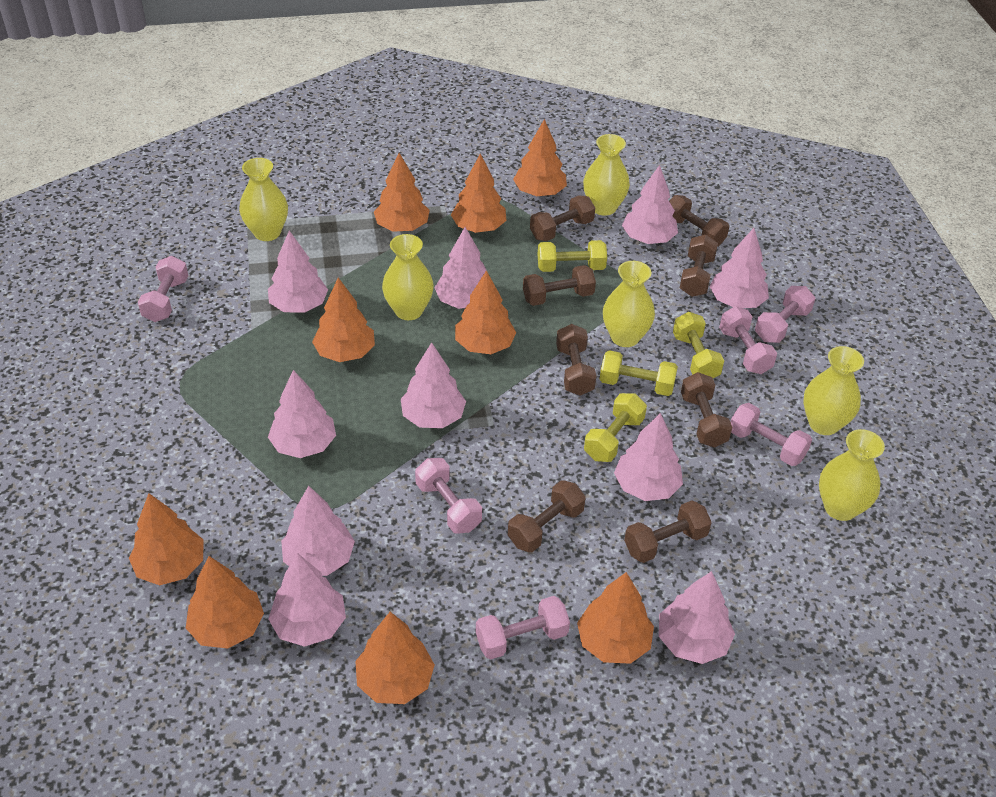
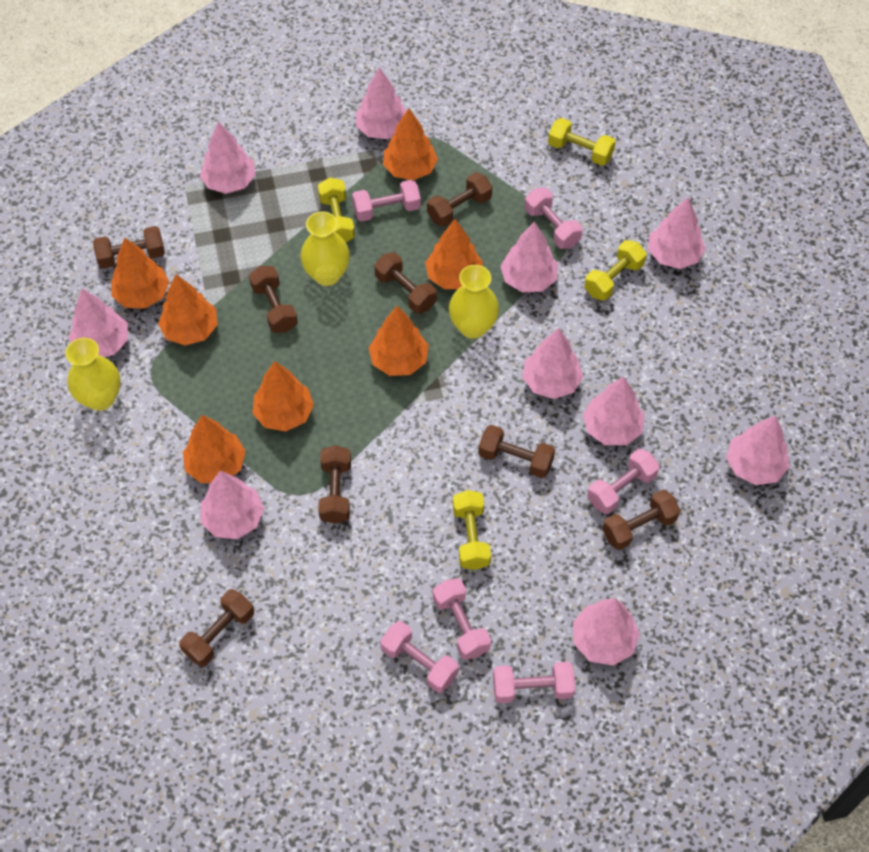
orange tree: [129,493,203,585] [186,556,264,649] [312,278,375,362] [355,612,435,704] [374,153,430,232] [451,154,506,233] [455,270,517,354] [513,119,567,196] [577,572,654,664] = 9 -> [111,238,169,309] [158,274,218,346] [183,415,246,483] [252,361,314,431] [369,306,429,376] [383,108,438,180] [425,219,483,289] = 7
yellow vase: [239,158,288,241] [382,234,434,320] [583,134,630,216] [603,261,655,347] [803,346,864,435] [819,429,885,521] = 6 -> [65,338,121,411] [301,211,350,286] [449,265,499,339] = 3

